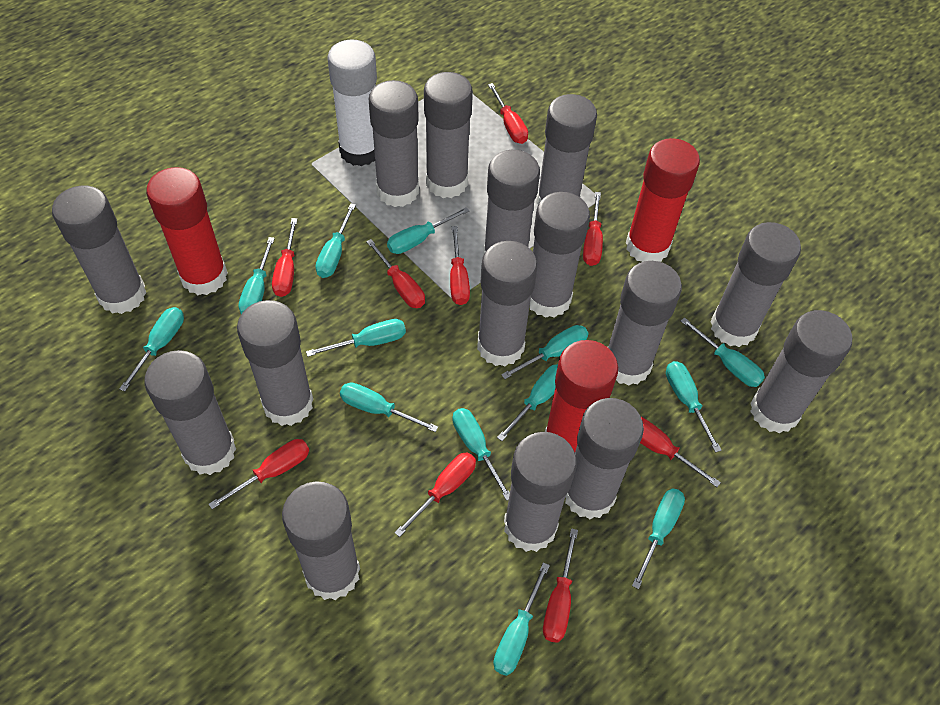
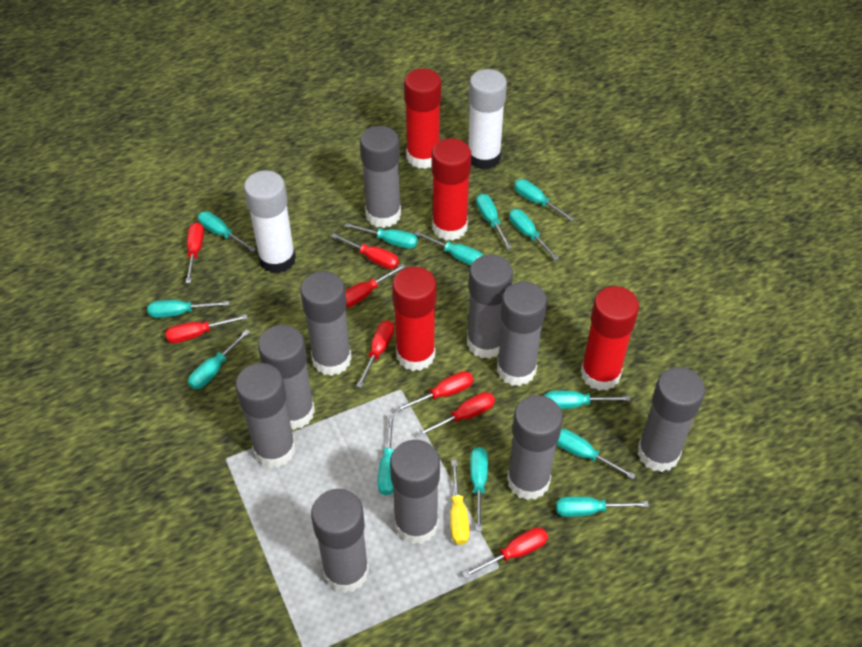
grey glue stick: [52,186,146,314] [144,350,236,475] [237,300,313,426] [282,481,360,600] [369,80,419,207] [424,72,473,198] [477,241,538,366] [483,150,540,256] [504,432,577,552] [530,192,590,318] [536,94,597,204] [565,398,644,519] [608,261,682,386] [710,222,801,347] [750,310,852,434] = 15 -> [236,363,296,468] [258,325,315,430] [300,271,352,376] [311,489,369,593] [360,126,401,228] [390,440,440,544] [467,254,513,359] [497,282,547,386] [507,395,563,500] [637,367,705,472] = 10
red glue stick: [146,167,228,295] [545,340,618,451] [626,138,700,262] = 3 -> [392,267,437,371] [404,68,441,169] [432,138,471,241] [581,286,639,391] = 4
red screwdriver: [209,439,309,509] [272,218,297,297] [366,239,425,308] [394,453,476,537] [450,226,470,305] [488,83,528,144] [543,528,578,643] [583,192,603,266] [640,417,721,487] = 9 -> [165,314,248,343] [186,222,204,283] [331,233,399,269] [345,264,406,308] [356,321,394,388] [395,371,473,413] [417,392,495,437] [462,527,548,579] = 8
white glue stick: [327,39,377,166] = 1 -> [244,171,296,274] [468,69,507,170] = 2
yellow screwdriver: none = 0 -> [450,460,470,545] = 1

